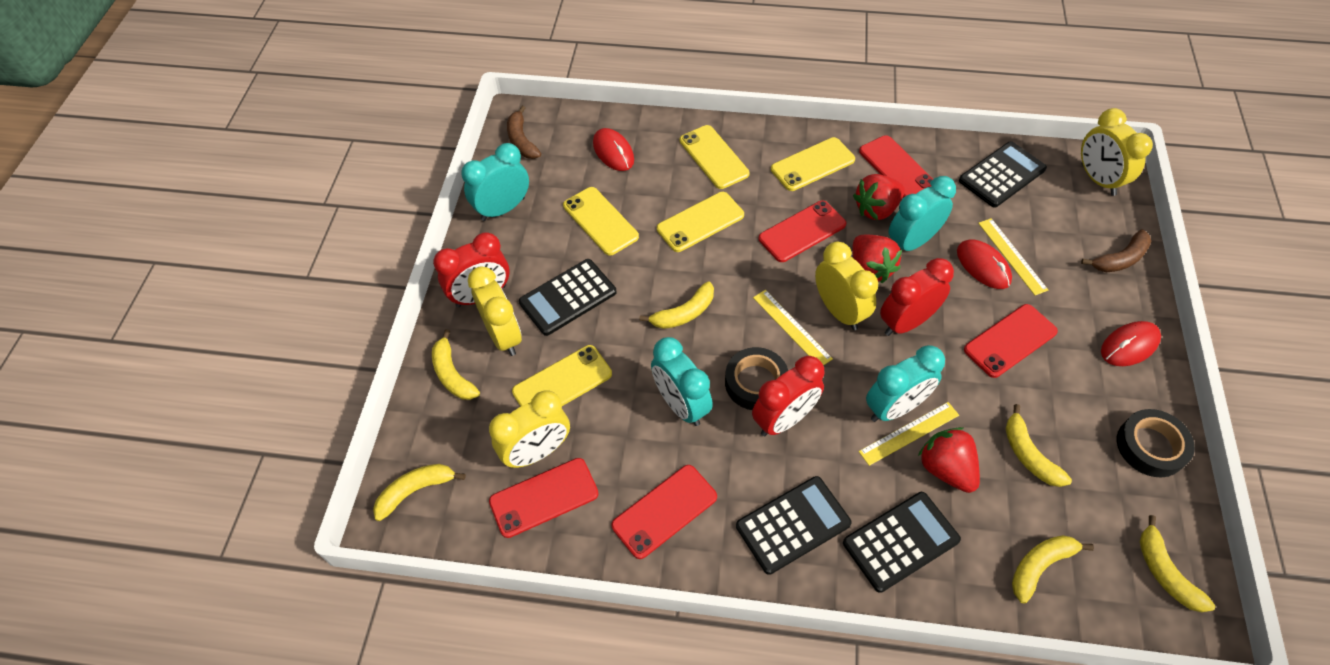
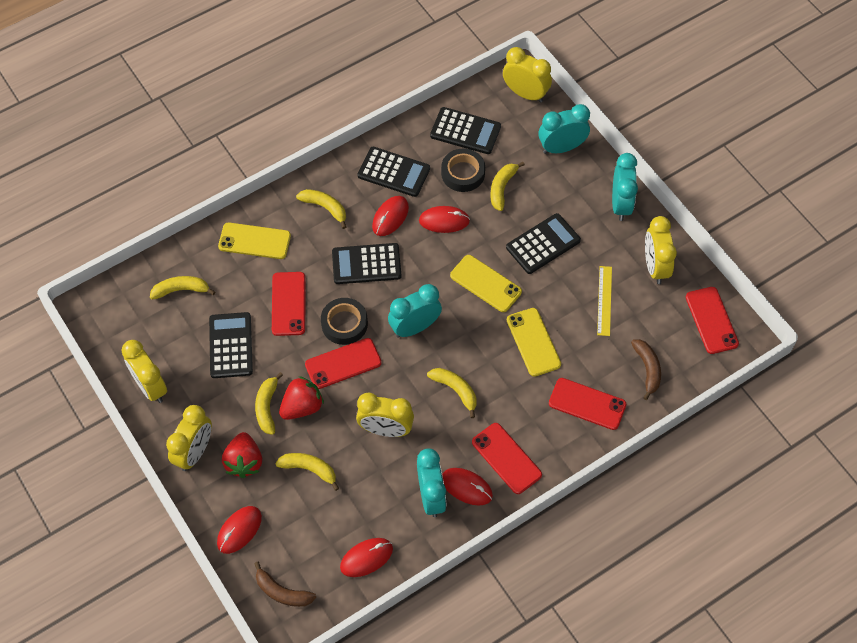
black calculator: [519,259,617,336] [736,476,852,575] [843,492,961,593] [959,141,1047,208] = 4 -> [209,312,253,378] [332,243,401,284] [357,147,430,197] [430,107,501,154] [506,213,581,274] = 5
red clock: [433,232,510,307] [752,356,824,436] [880,258,954,336] = 3 -> none = 0
red mouse: [593,128,634,171] [957,239,1012,289] [1101,321,1161,366] = 3 -> [217,506,262,554] [340,538,393,577] [372,196,409,236] [419,206,470,233] [442,468,493,505] = 5
red strawberry: [852,235,902,283] [853,174,905,220] [918,427,980,493] = 3 -> [222,432,262,478] [279,376,324,420] = 2
yellow clock: [468,267,522,356] [489,390,570,468] [815,242,878,330] [1081,108,1153,196] = 4 -> [121,340,167,403] [166,405,212,471] [356,392,414,437] [503,47,552,103] [645,216,677,284] = 5
yellow phone: [512,345,612,407] [563,187,639,256] [657,192,744,252] [680,125,750,189] [771,137,855,191] = 5 -> [218,222,291,259] [450,255,522,312] [507,308,561,377] = 3
yellow ruler: [753,290,833,366] [859,402,959,466] [978,218,1048,295] = 3 -> [597,266,612,336] = 1

